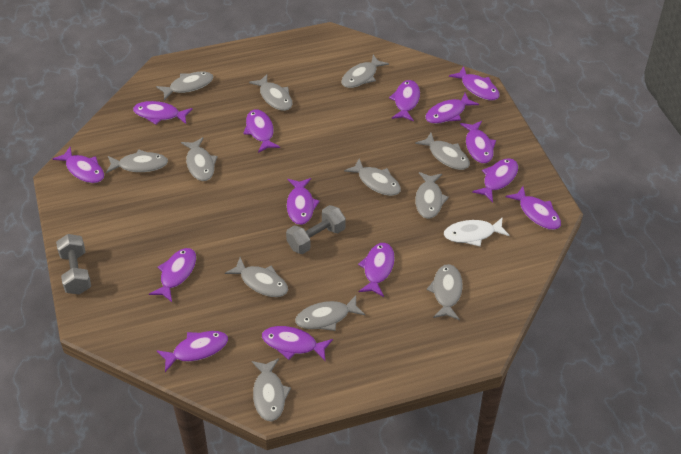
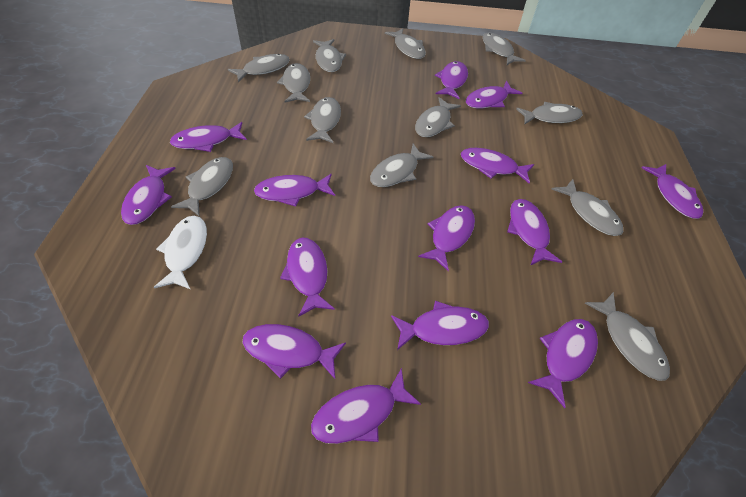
grey dumbbell: [56,234,91,294] [286,205,346,254] = 2 -> none = 0

